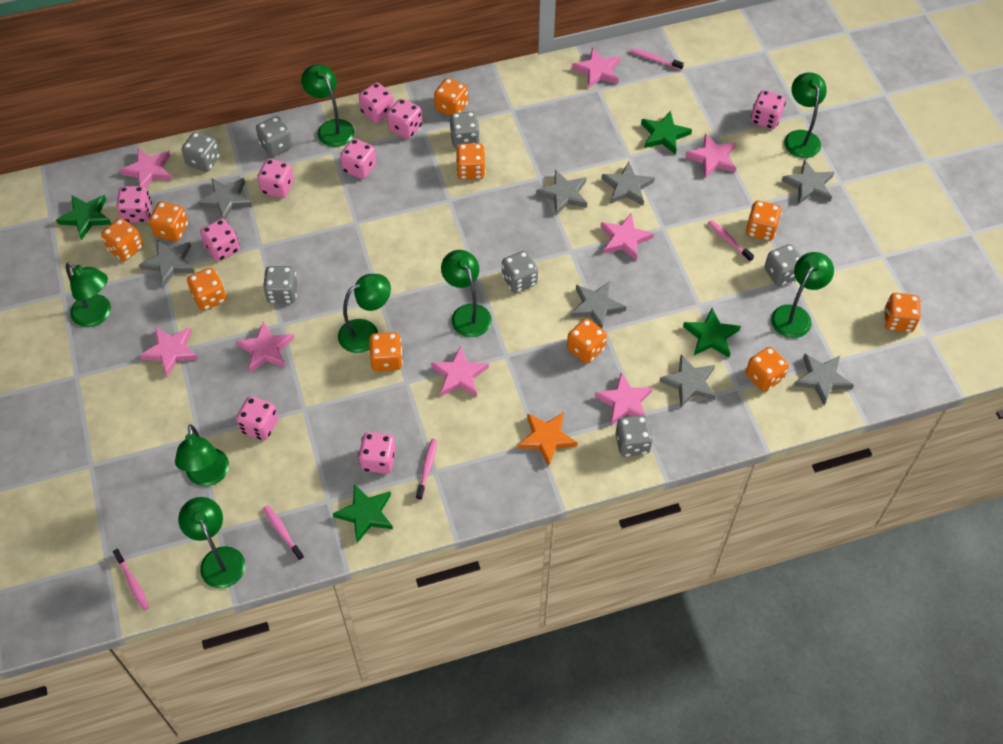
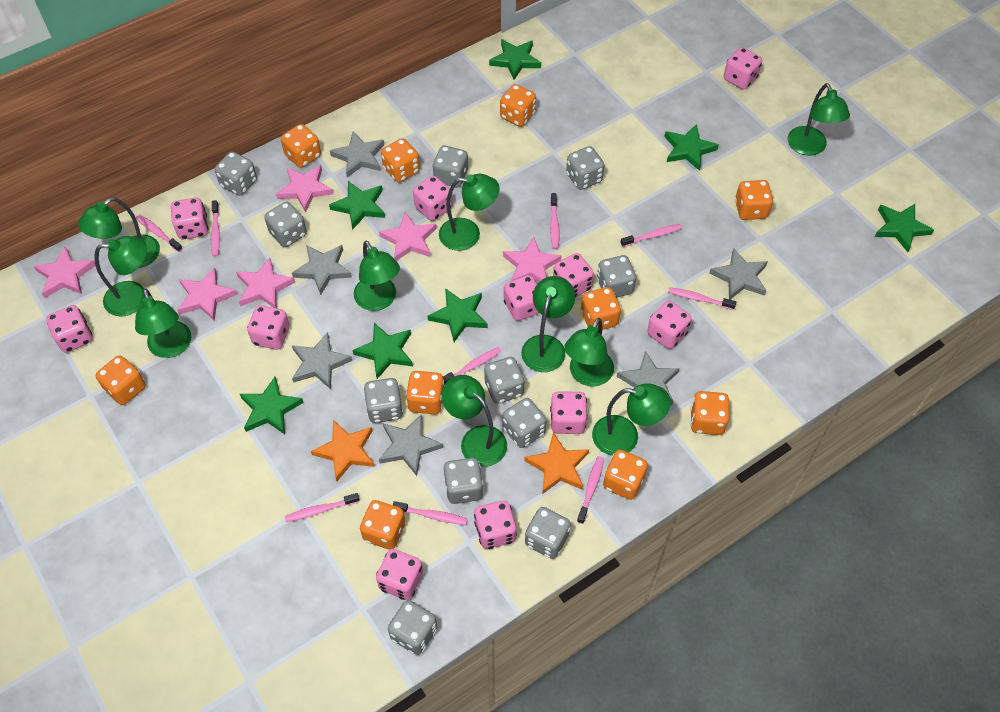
green lamp: [66,262,111,327] [175,424,229,486] [178,497,245,588] [301,64,354,147] [338,274,391,353] [441,250,492,337] [771,252,834,338] [784,73,827,158] = 8 -> [78,197,160,268] [94,236,147,316] [135,289,191,358] [354,240,400,311] [439,174,500,251] [442,375,507,467] [521,276,575,372] [564,318,614,387] [592,384,671,456] [787,83,850,156] = 10
green star: [56,195,111,240] [333,484,393,543] [641,111,692,155] [683,308,741,357] = 4 -> [240,377,304,434] [329,181,385,230] [353,323,413,379] [428,288,488,342] [489,39,541,80] [664,124,719,171] [875,204,934,252] = 7
grey dice: [182,132,220,172] [256,116,292,157] [263,266,298,304] [450,111,480,148] [502,251,538,293] [616,415,653,457] [764,244,801,286] = 7 -> [215,151,257,195] [264,202,307,247] [363,378,403,423] [388,600,437,655] [432,146,468,188] [444,458,484,504] [484,357,525,404] [503,398,546,448] [525,507,571,559] [566,146,604,190] [597,255,636,298] = 11
grey star: [139,240,195,287] [198,178,252,220] [536,170,587,215] [571,281,626,329] [602,162,655,206] [659,354,716,407] [782,160,834,204] [794,354,854,405] = 8 -> [292,245,352,295] [292,332,352,390] [330,131,384,178] [379,414,443,476] [617,351,679,405] [709,248,768,300] = 6
orange star: [518,412,578,466] = 1 -> [311,420,375,481] [524,432,589,494] = 2
pink dice: [116,186,152,223] [200,219,240,261] [236,396,278,440] [257,159,294,198] [340,139,376,179] [358,432,396,474] [359,83,394,123] [387,98,422,139] [751,90,786,129] = 9 -> [46,305,92,352] [171,198,209,240] [247,305,290,350] [376,549,423,600] [413,176,452,221] [474,500,517,549] [504,275,539,321] [550,391,588,434] [553,253,594,297] [647,301,692,349] [724,47,762,89] = 11
pink star: [120,148,172,187] [140,327,199,377] [236,321,294,372] [431,345,489,397] [572,48,620,88] [595,373,653,425] [601,213,654,261] [686,134,736,178] = 8 -> [34,247,95,298] [177,267,237,321] [236,258,295,308] [276,165,333,212] [379,212,437,261] [503,237,562,282] = 6
pink toothbrush: [113,549,149,610] [263,505,304,561] [416,439,437,500] [630,48,684,70] [708,220,754,262] = 5 -> [136,214,183,252] [211,200,220,257] [285,493,360,522] [393,501,467,525] [443,347,501,385] [550,193,560,249] [577,456,604,524] [620,224,682,247] [668,287,736,310] = 9

